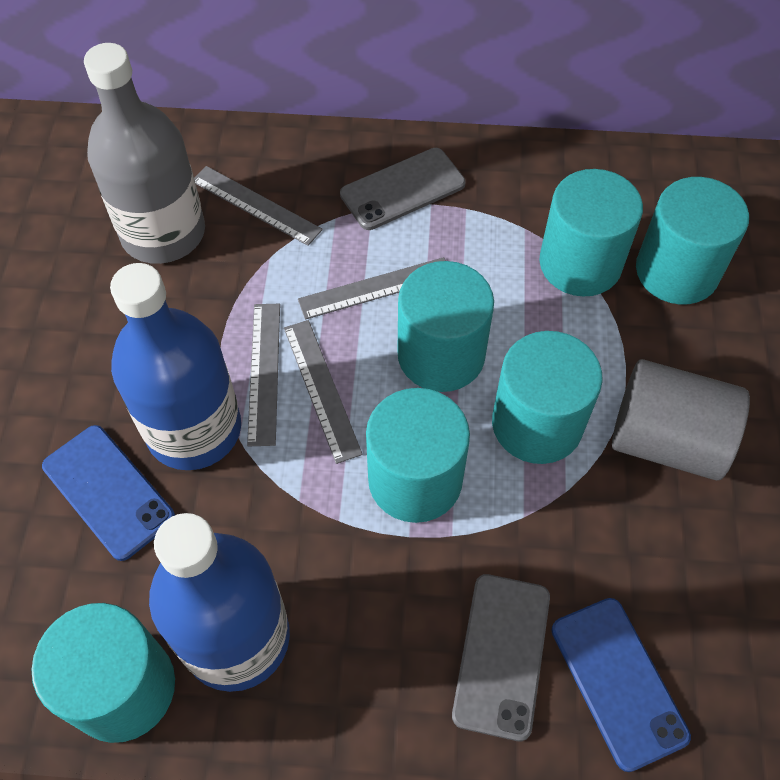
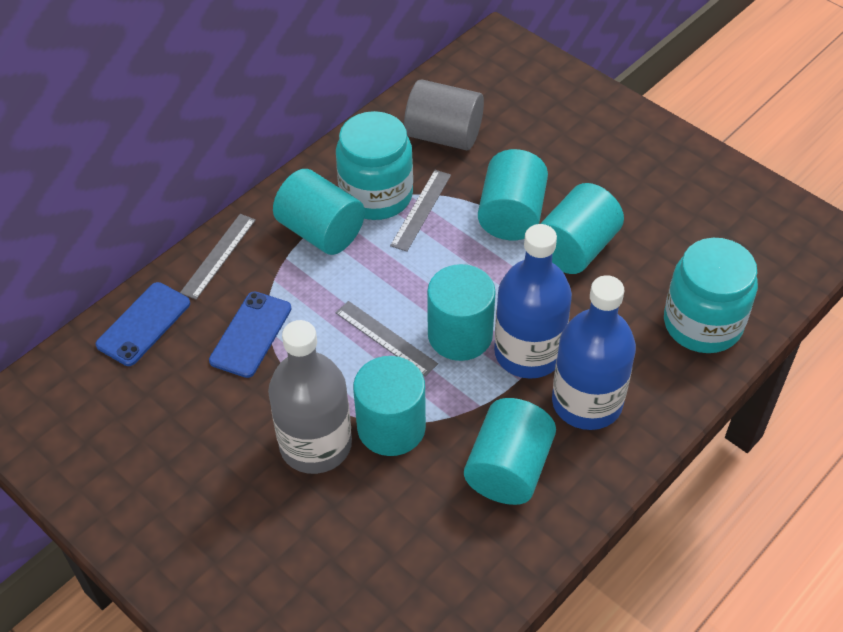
grey phone: [340,148,466,230] [452,574,550,741] = 2 -> none = 0
grey ruler: [194,166,323,246] [247,304,280,446] [284,320,363,464] [298,257,446,320] = 4 -> [180,214,256,300] [335,301,438,376] [390,170,451,252] = 3
turquoise jar: none = 0 -> [336,111,413,220] [664,238,758,353] = 2

